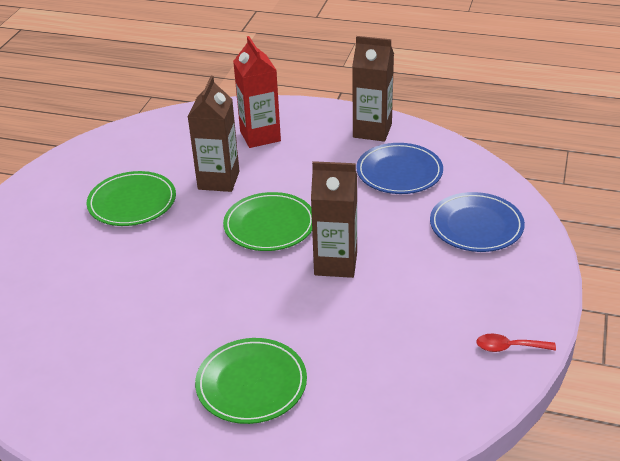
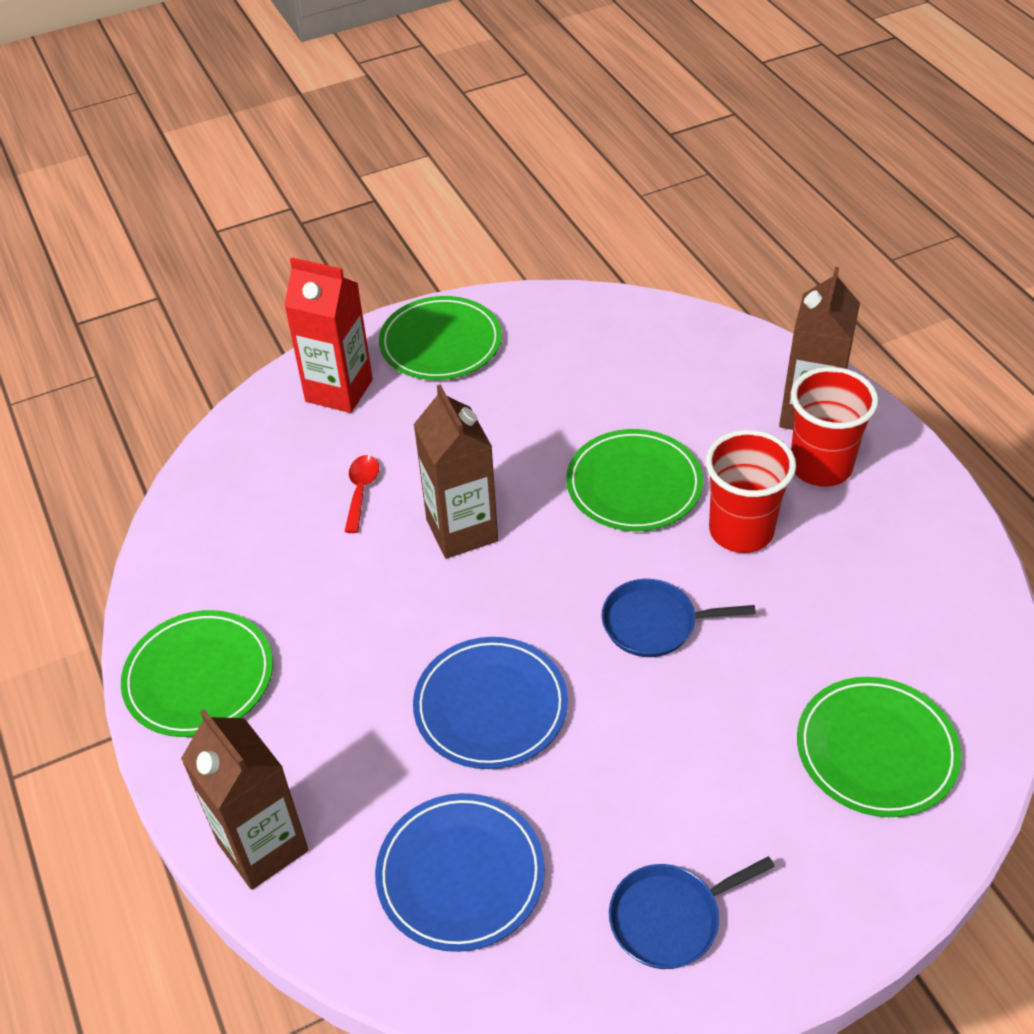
blue pan: none = 0 -> [602,579,756,657] [609,856,775,969] = 2
green plate: [87,171,176,226] [195,338,307,424] [223,192,312,251] = 3 -> [121,610,273,737] [379,296,502,380] [567,429,703,531] [797,677,961,817] = 4
red cup: none = 0 -> [706,430,796,553] [791,367,879,487] = 2

